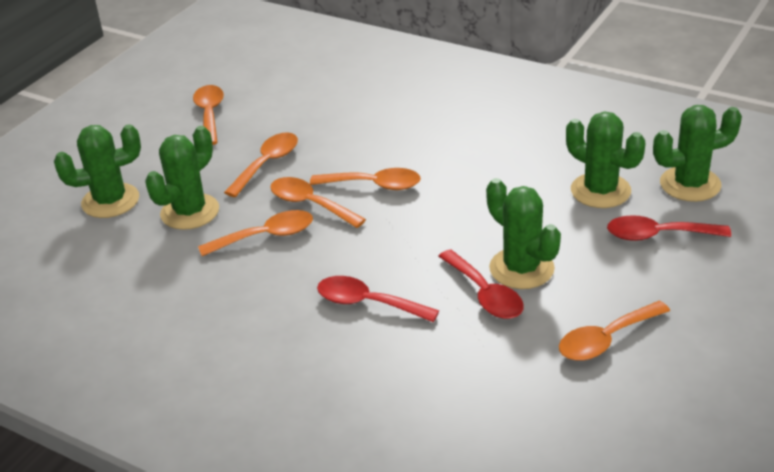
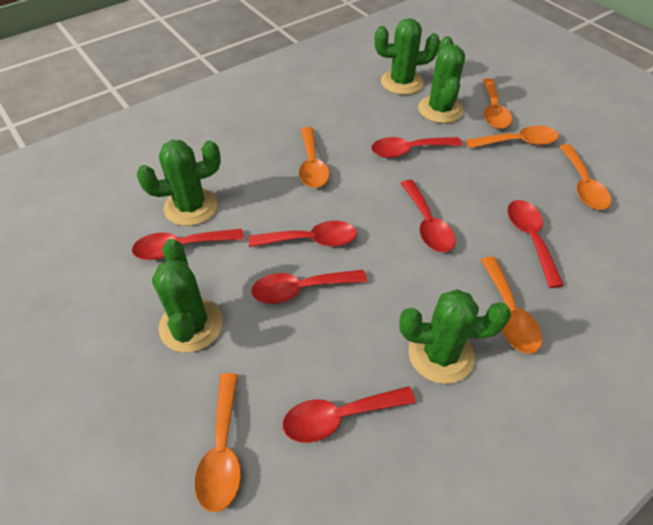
red spoon: [317,276,439,322] [438,249,524,319] [607,215,731,241] = 3 -> [132,229,244,260] [249,221,357,247] [251,270,367,304] [283,386,416,443] [371,137,462,158] [401,180,456,252] [508,200,564,288] = 7

